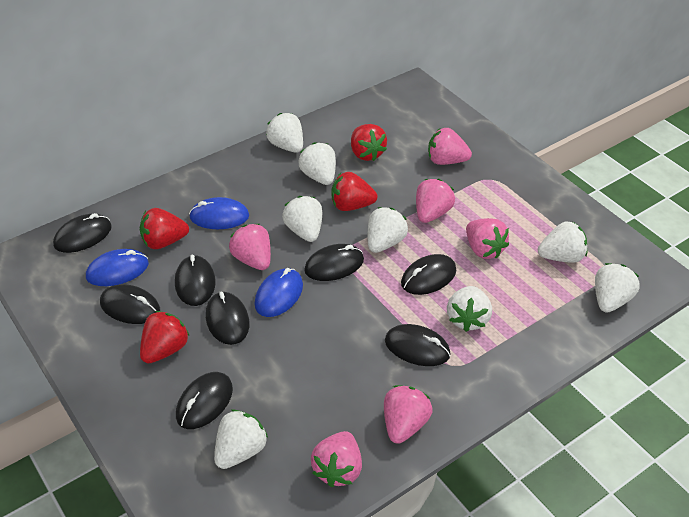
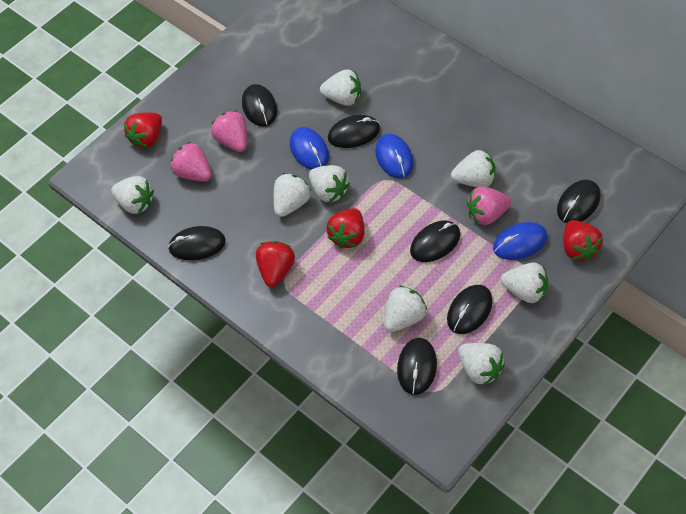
black mouse: [53,213,112,253] [100,284,160,324] [175,255,216,306] [176,372,233,429] [206,292,249,345] [304,244,364,281] [385,324,451,366] [401,254,456,295] = 8 -> [168,226,226,260] [242,84,277,127] [328,115,380,148] [397,338,437,395] [410,221,460,262] [447,285,493,334] [557,180,600,223] = 7
pink strawberry: [229,224,271,270] [311,431,362,487] [384,385,432,444] [416,179,455,223] [428,128,472,165] [466,218,509,259] = 6 -> [171,142,212,182] [211,110,247,152] [466,186,511,225] = 3

